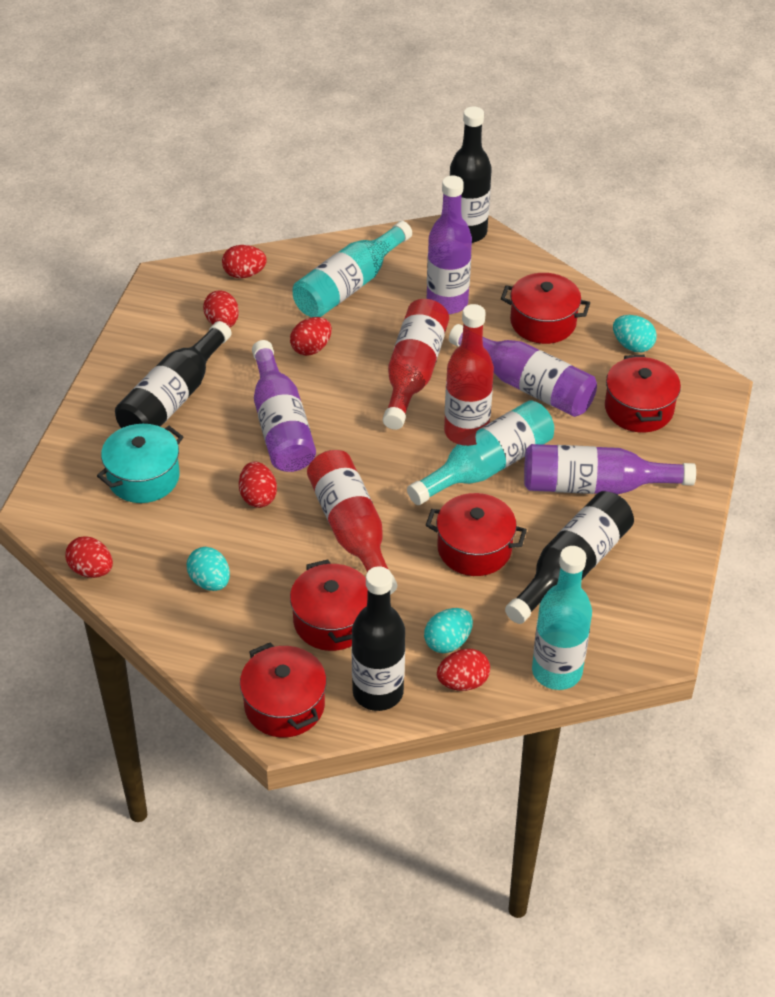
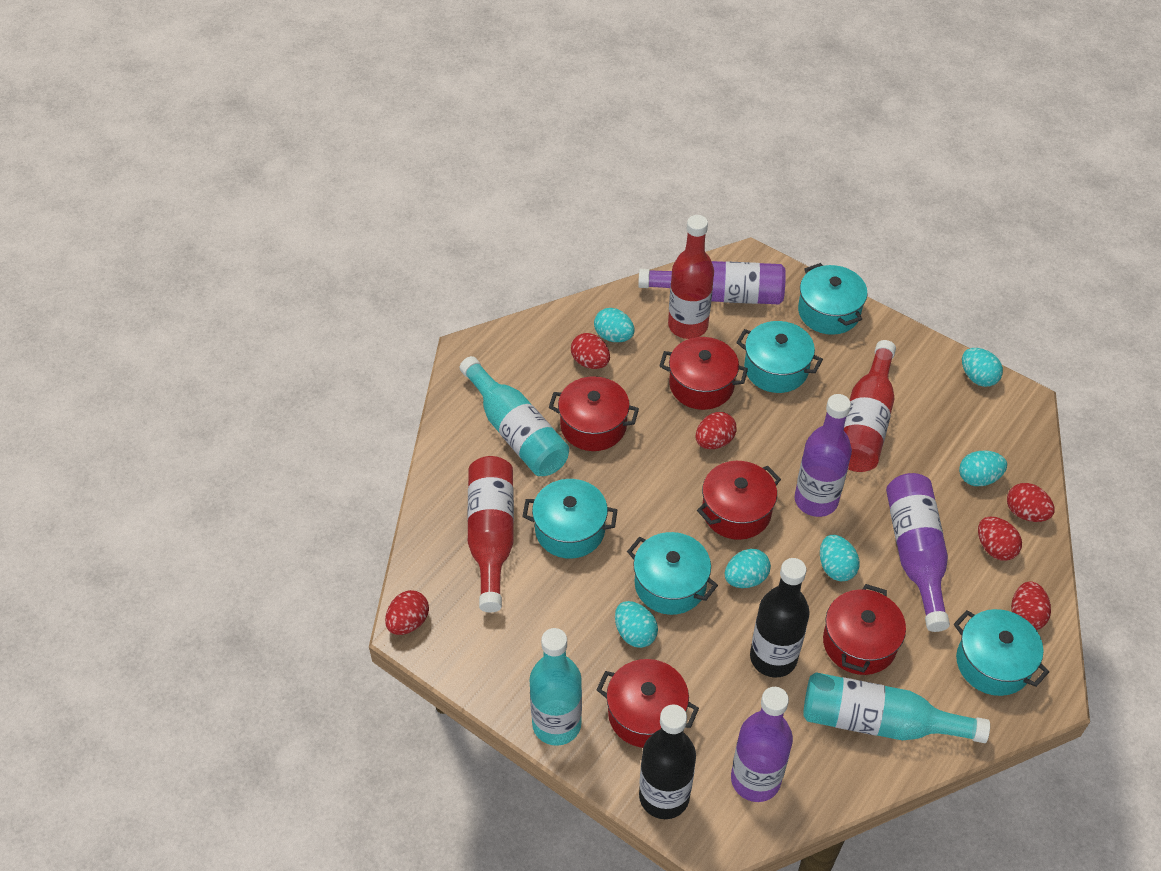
black bottle: [115,321,232,428] [352,566,405,711] [450,106,492,243] [505,491,634,624] = 4 -> [639,704,696,819] [750,558,810,678] = 2
turquoise egg: [187,547,230,591] [424,608,473,653] [613,315,657,352] = 3 -> [594,308,635,342] [615,601,658,648] [725,549,771,588] [820,535,860,581] [959,451,1007,486] [962,348,1003,387] = 6
turquoise pot: [97,424,183,503] = 1 -> [522,479,617,559] [627,532,718,615] [736,321,823,393] [798,263,867,335] [954,609,1049,696] = 5

